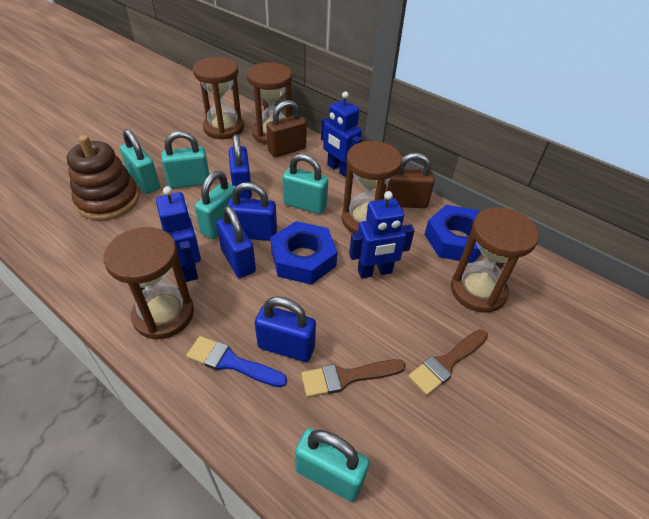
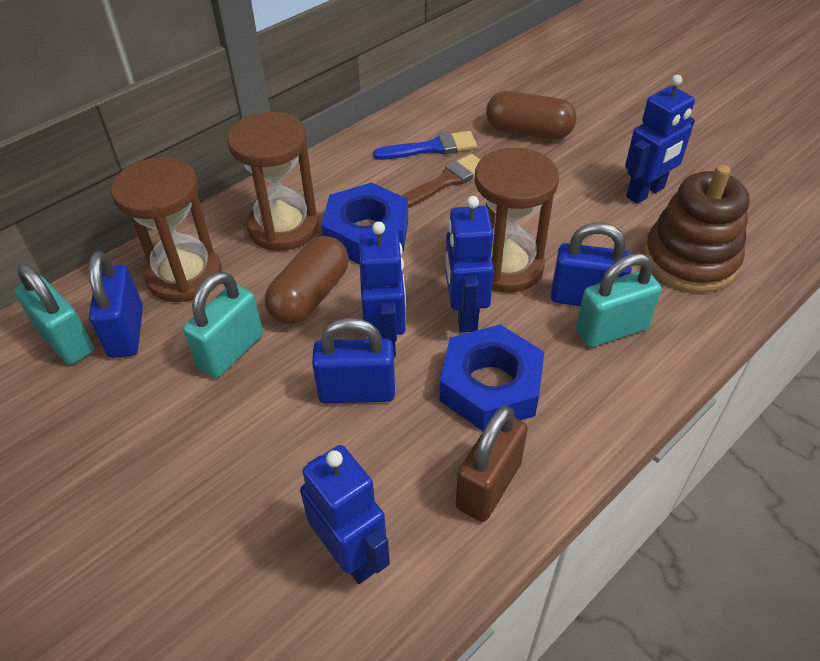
blue padlock: [216,206,256,278] [227,182,277,241] [229,134,252,199] [255,296,316,362] = 4 -> [89,251,143,358] [312,318,395,403] [551,222,632,306] = 3
blue robot: [156,186,201,282] [321,91,362,177] [349,191,415,278] = 3 -> [300,445,390,584] [359,221,406,358] [445,196,494,333] [625,75,695,204] = 4
brown brush: [301,359,406,397] [408,329,488,395] = 2 -> [402,154,480,208] = 1
brown capsule: none = 0 -> [265,236,349,325] [486,91,577,139] = 2
brown hourglass: [104,227,194,339] [193,57,244,140] [247,62,292,145] [342,141,402,233] [451,207,539,313] = 5 -> [111,157,222,302] [227,112,319,251] [475,148,559,293] = 3
brown padlock: [266,100,306,157] [387,153,435,208] = 2 -> [456,406,528,522] = 1
turquoise padlock: [120,129,160,194] [161,131,209,189] [194,171,235,239] [282,154,328,214] [295,428,369,502] = 5 -> [14,263,94,365] [183,272,263,378] [576,253,662,347] = 3

